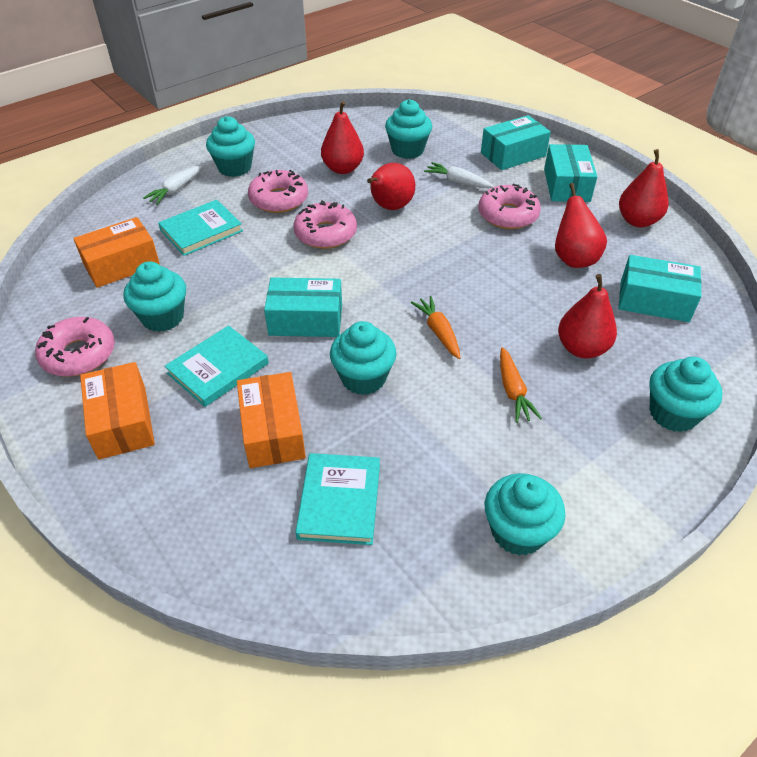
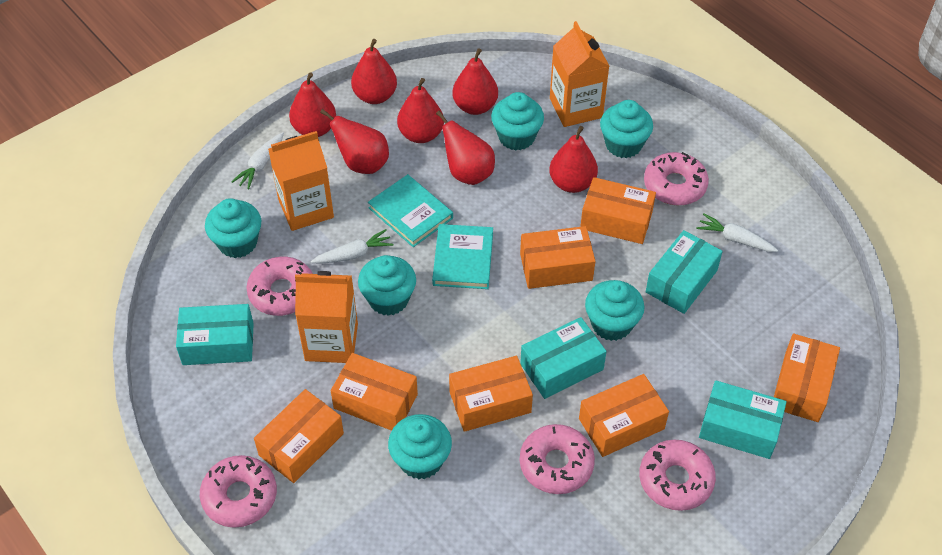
orange box: [73,217,160,288] [80,362,155,460] [237,372,306,468] = 3 -> [254,389,344,483] [331,353,418,431] [449,356,533,432] [520,226,595,289] [579,374,669,457] [580,177,656,244] [774,333,840,422] = 7
orange carrot: [410,296,460,359] [500,347,542,423] = 2 -> none = 0
orange carton: none = 0 -> [268,131,334,231] [295,271,358,363] [550,21,609,127] = 3
pink donut: [35,317,115,377] [248,170,308,213] [293,200,357,249] [478,183,541,229] = 4 -> [200,455,277,528] [247,257,313,316] [520,424,595,494] [639,439,716,511] [644,152,709,205] = 5
red pear: [321,101,364,174] [367,163,415,210] [555,183,607,268] [558,274,617,358] [619,149,669,227] = 5 -> [289,72,336,137] [320,109,389,174] [351,39,397,104] [397,78,444,143] [436,111,495,185] [453,48,498,115] [549,126,598,193] = 7
turquoise book: [158,200,243,256] [165,325,269,407] [295,453,380,545] = 3 -> [368,174,453,247] [432,224,493,289] = 2
white carrot: [143,166,202,205] [424,162,494,188] = 2 -> [231,132,284,189] [311,229,394,264] [696,214,778,252] = 3

